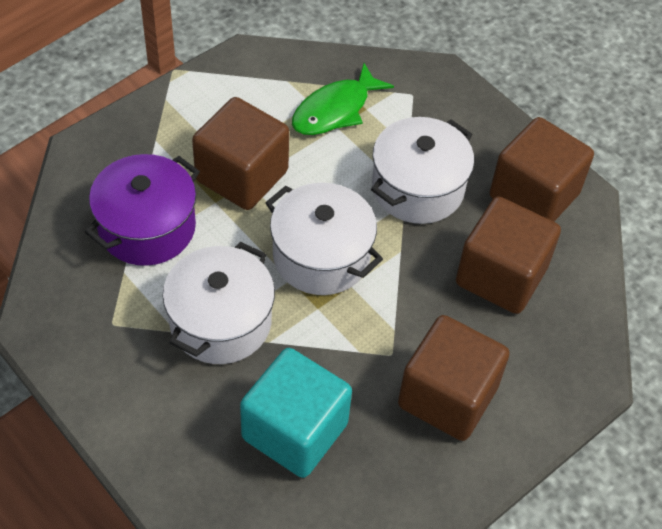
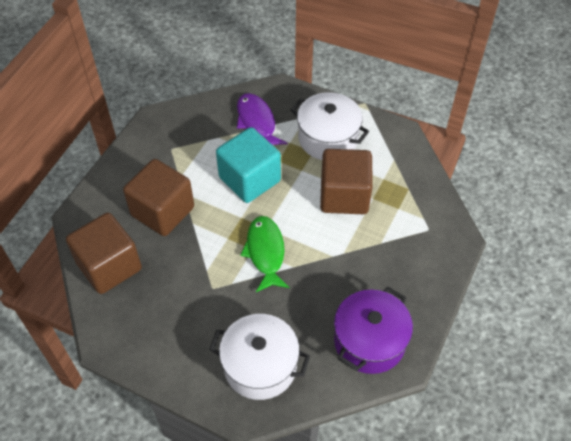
brown cube: [192,97,289,210] [398,315,510,441] [456,196,561,314] [490,117,594,222] = 4 -> [66,213,142,294] [123,159,194,236] [320,149,373,214] = 3
purple fish: none = 0 -> [237,93,287,145] = 1
white pot: [162,242,275,364] [265,183,383,295] [371,117,474,224] = 3 -> [209,314,310,400] [291,92,369,160] = 2

